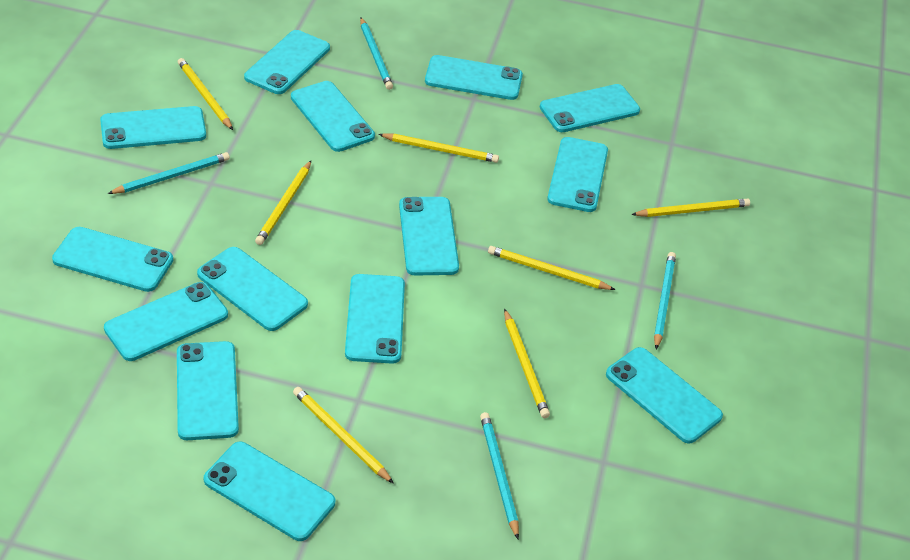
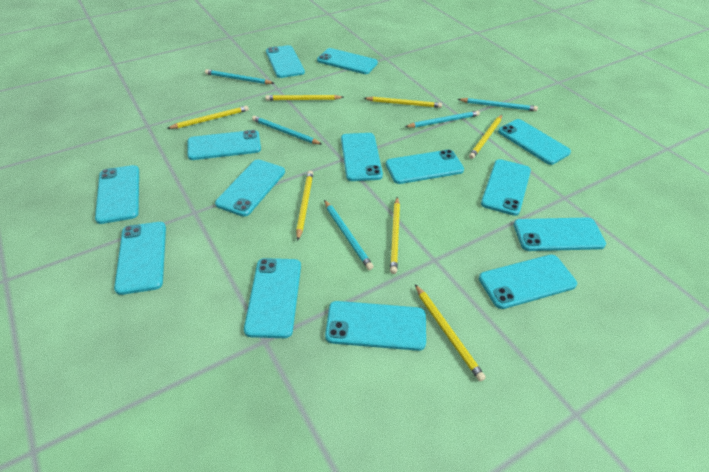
turquoise pencil: [108,152,230,194] [360,18,393,90] [480,412,519,539] [654,252,676,349] = 4 -> [205,69,274,84] [252,116,323,145] [324,200,374,270] [405,111,480,128] [458,98,538,111] = 5

